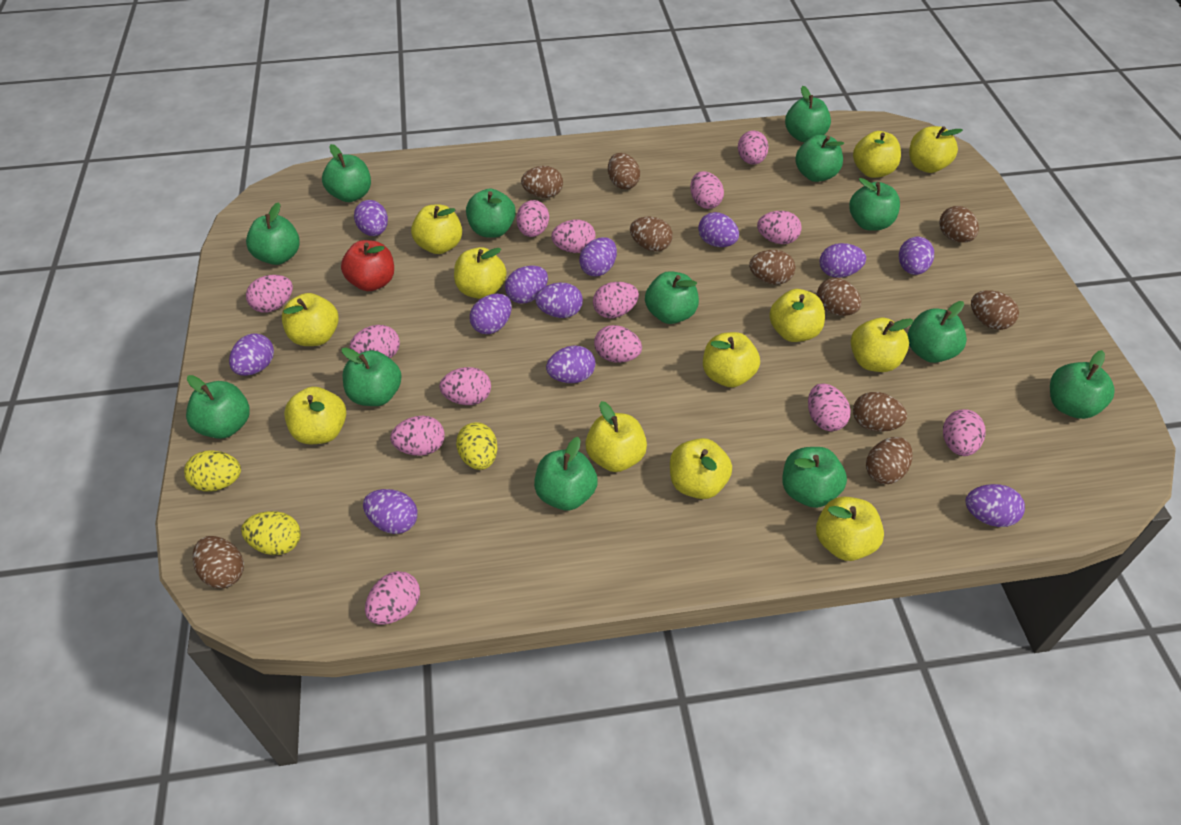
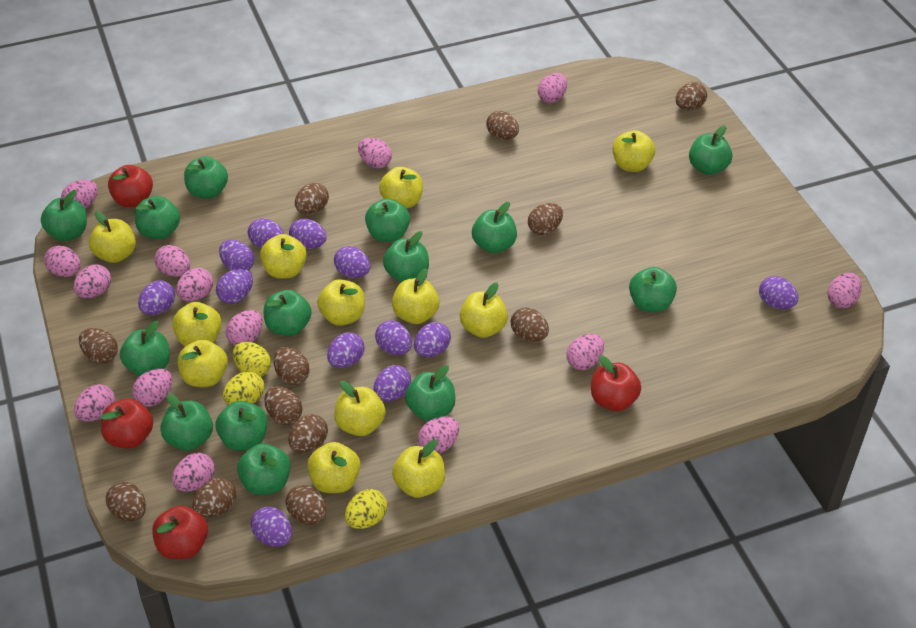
brown egg: [193,536,244,588] [521,166,563,198] [608,153,640,189] [630,217,673,252] [749,250,795,285] [817,278,861,316] [853,392,907,432] [866,437,913,484] [939,206,979,243] [971,290,1019,330] = 10 -> [79,328,118,363] [106,482,146,521] [192,478,237,517] [264,386,302,425] [274,347,310,385] [286,485,326,525] [288,414,328,453] [295,183,329,214] [486,111,519,140] [511,308,549,341] [528,203,563,235] [676,82,707,110] = 12
green apple: [186,375,250,439] [246,202,300,265] [322,144,371,202] [342,347,402,406] [466,189,516,238] [534,437,598,511] [645,271,699,324] [782,447,847,508] [785,86,831,142] [795,135,844,182] [849,178,900,231] [908,301,967,363] [1050,350,1115,419] = 13 -> [41,190,87,241] [120,321,170,376] [135,196,180,239] [160,393,213,451] [184,156,228,199] [216,401,267,451] [237,444,291,495] [264,290,311,336] [365,198,410,242] [383,231,429,282] [405,365,455,421] [472,202,517,253] [629,267,677,312] [689,125,732,175] = 14
red apple: [341,240,394,291] = 1 -> [101,399,153,448] [108,165,153,207] [152,505,208,559] [591,356,641,411] = 4

